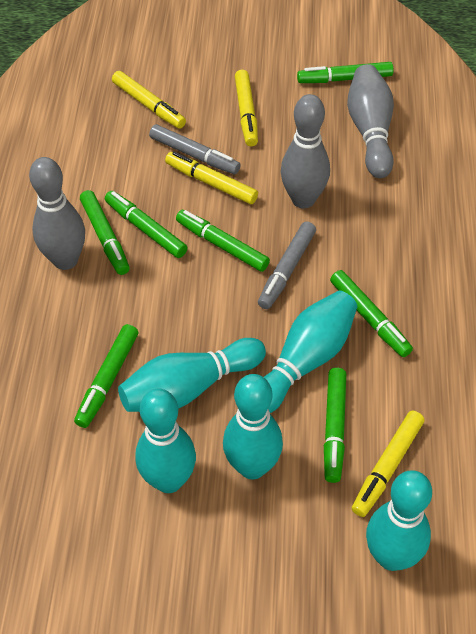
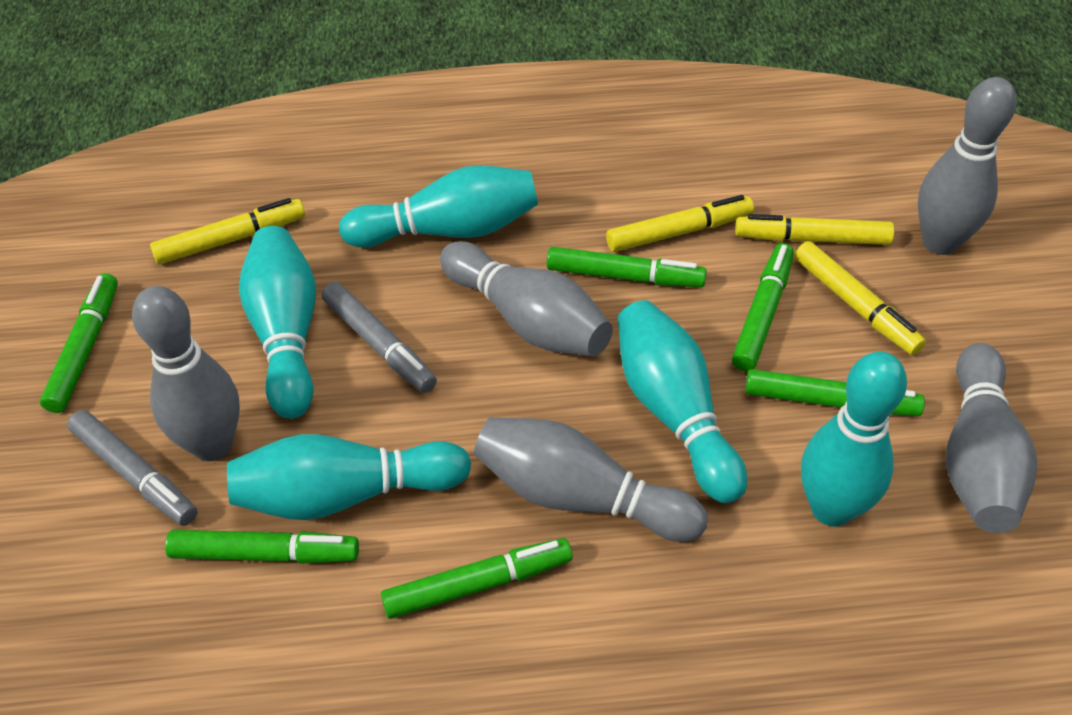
green marker: [74,324,138,428] [80,190,130,275] [105,191,188,258] [176,210,270,272] [297,62,394,83] [324,368,346,483] [330,270,413,357] = 7 -> [40,273,118,413] [165,530,359,564] [381,538,572,619] [547,247,707,287] [732,243,794,371] [745,369,925,416] = 6
grey bowling pin: [29,157,85,270] [281,94,330,209] [347,64,394,178] = 3 -> [132,286,240,461] [440,241,613,356] [474,417,708,542] [918,77,1017,255] [946,343,1038,533] = 5

